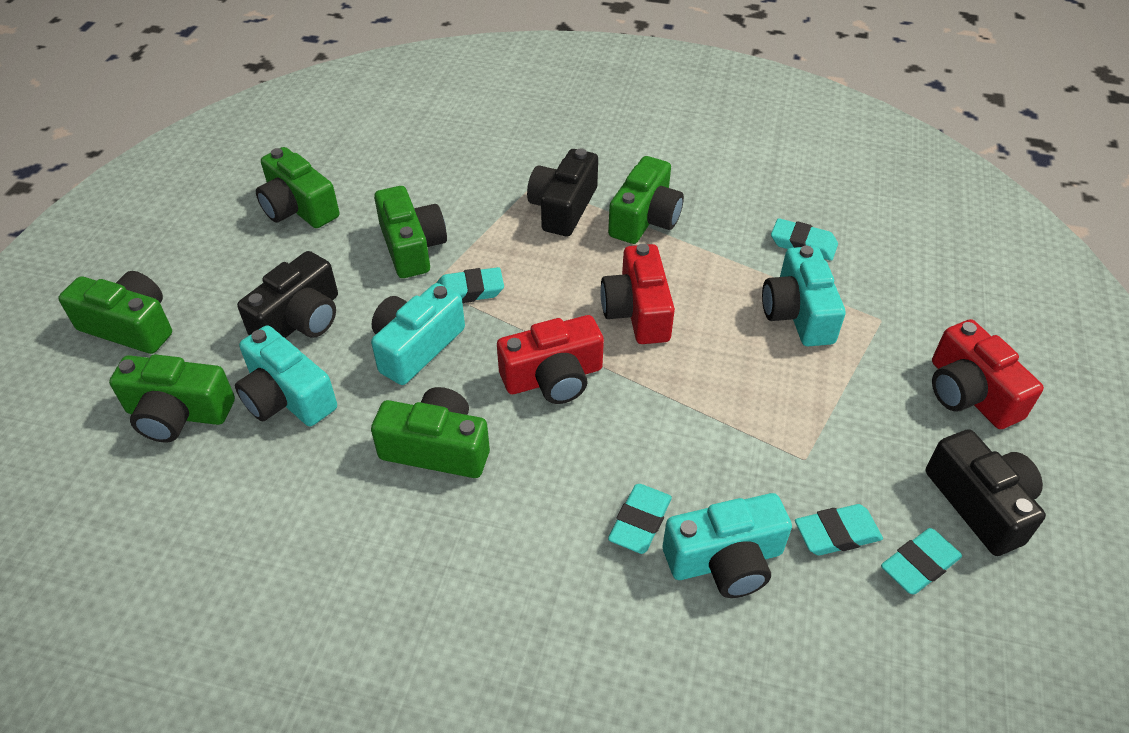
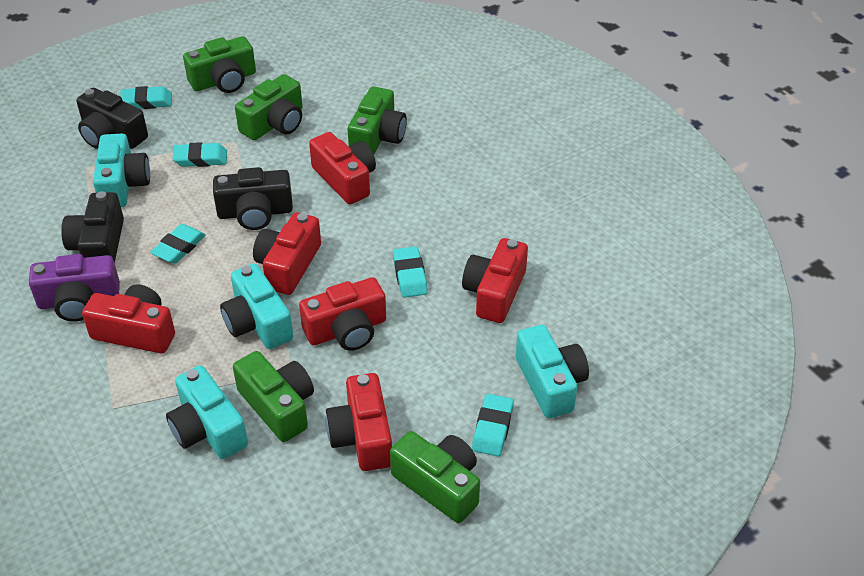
green camera: [58,271,172,354] [109,354,235,443] [256,147,339,228] [371,387,490,478] [374,186,447,278] [608,156,684,244] = 6 -> [183,36,256,93] [233,351,314,442] [235,74,303,140] [348,87,407,155] [390,431,480,523] = 5
purple camera: none = 0 -> [29,254,120,322] = 1
red camera: [497,315,604,404] [601,244,675,344] [932,319,1044,429] = 3 -> [82,284,175,353] [253,212,321,295] [299,277,386,351] [309,132,376,204] [326,373,392,471] [462,238,528,323] = 6

